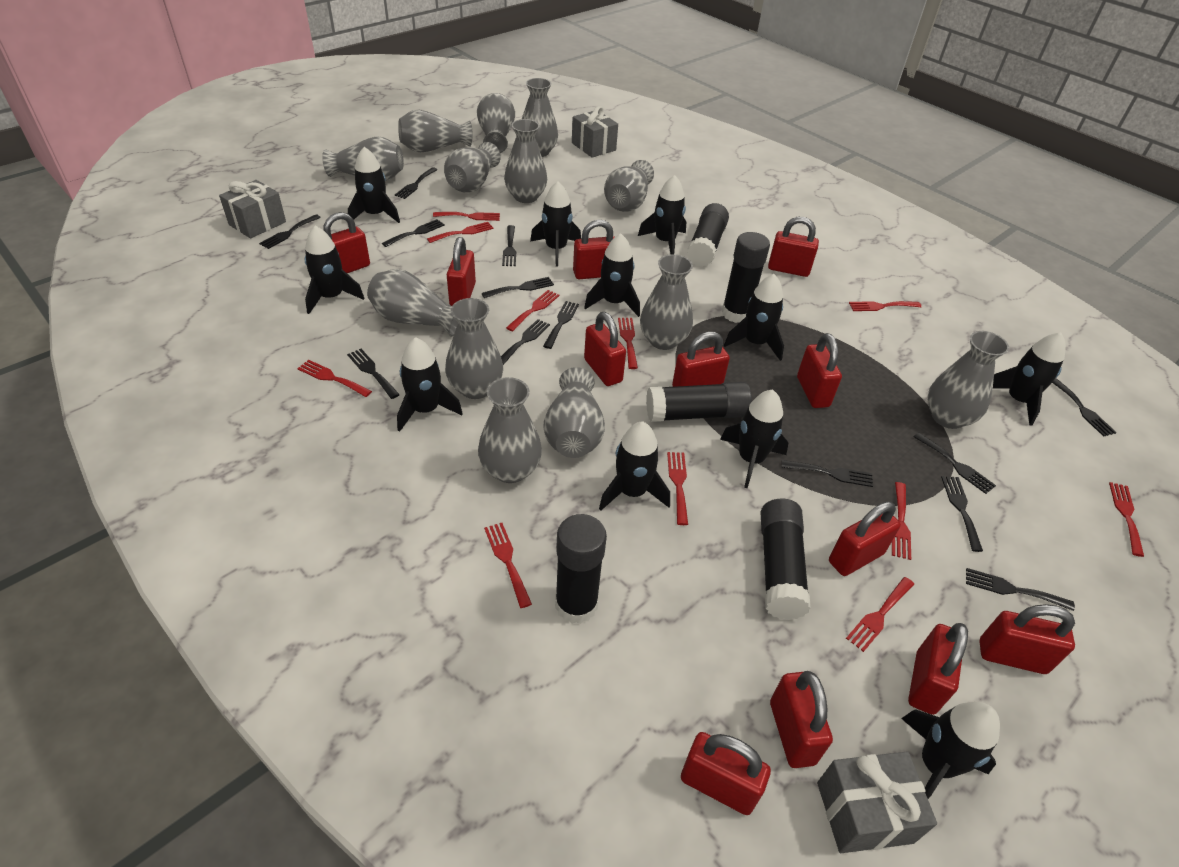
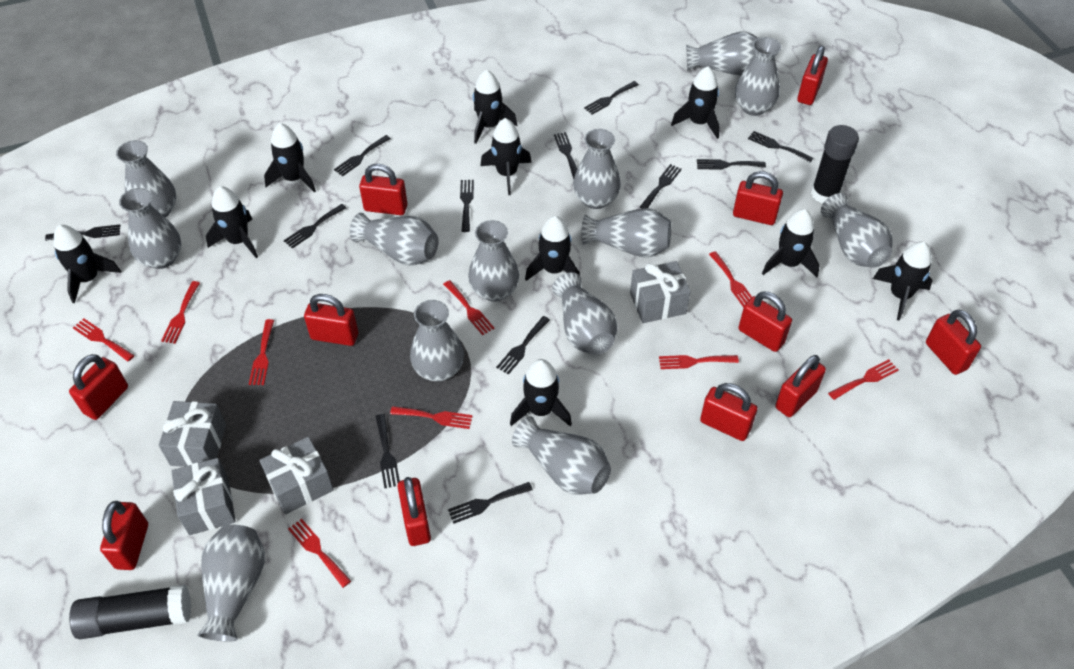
black fork: [259,214,321,249] [347,349,400,399] [382,219,445,247] [395,167,437,199] [482,277,554,298] [501,319,550,365] [502,225,516,266] [543,301,579,349] [781,460,873,487] [913,432,996,494] [941,476,983,552] [966,568,1075,611] [1052,378,1117,437] = 13 -> [45,224,121,241] [284,204,346,248] [334,135,391,176] [376,414,400,488] [448,482,533,524] [460,180,474,232] [496,316,550,375] [554,132,577,180] [584,81,639,115] [640,164,682,209] [697,159,766,170] [748,131,813,163] = 12
black glue stick: [555,514,607,624] [646,382,752,422] [687,203,729,267] [722,232,770,323] [761,498,811,620] = 5 -> [69,585,191,639] [811,125,859,203] = 2
black rocket: [305,226,364,314] [348,147,400,223] [397,337,463,432] [530,181,581,266] [584,233,640,317] [599,421,670,511] [638,175,687,254] [720,389,789,488] [724,274,784,361] [901,702,1000,799] [993,332,1066,426] = 11 -> [54,225,121,303] [206,186,258,258] [264,123,316,193] [473,69,517,144] [480,118,532,195] [510,359,572,427] [525,216,580,281] [671,66,720,139] [762,209,820,277] [873,242,933,321] = 10
grey gift: [219,180,286,238] [572,106,618,158] [817,752,937,853] = 3 -> [159,401,226,467] [171,458,236,535] [259,437,334,515] [630,261,691,323] = 4
red fork: [297,360,372,397] [427,222,494,243] [433,212,500,221] [484,523,532,608] [506,290,559,332] [618,318,638,369] [667,452,688,525] [846,577,914,652] [849,301,922,311] [892,482,911,560] [1109,482,1144,557] = 11 -> [73,318,135,362] [161,281,200,344] [249,319,274,385] [288,519,351,588] [390,406,472,429] [443,280,495,335] [659,355,739,369] [709,251,752,308] [828,359,898,400] = 9
red padlock: [323,212,370,273] [447,237,476,306] [573,219,614,279] [584,312,626,386] [672,332,730,387] [681,732,771,815] [768,217,819,277] [770,671,833,768] [797,333,842,408] [829,501,901,576] [908,623,968,715] [979,604,1075,674] = 12 -> [69,354,128,420] [100,501,148,570] [304,294,358,346] [359,164,407,215] [397,477,431,546] [700,383,758,441] [733,171,783,225] [739,291,792,352] [775,355,826,417] [797,46,828,105] [926,310,981,375] = 11

